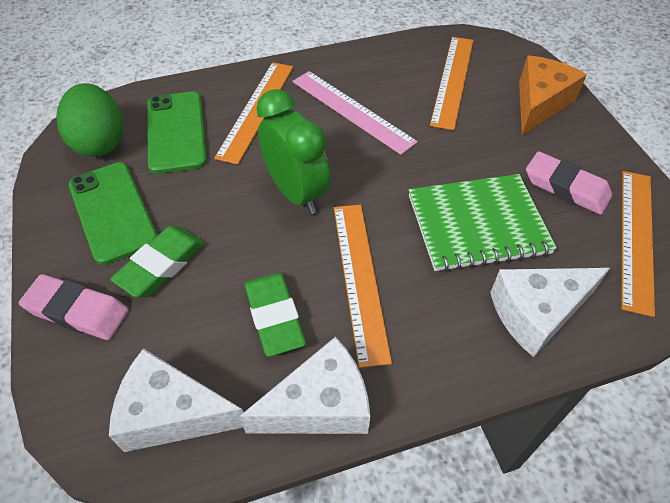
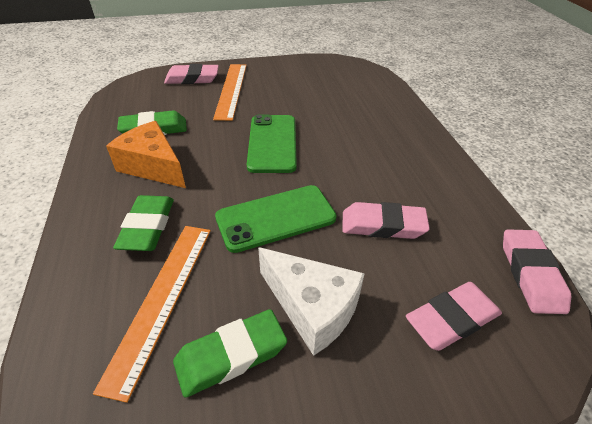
green clock: [256,89,331,214] = 1 -> none = 0
green egg: [56,83,123,157] = 1 -> none = 0
green eraser: [110,226,205,298] [244,273,306,357] = 2 -> [113,195,174,251] [117,111,187,135] [173,309,287,398] = 3
green notebook: [409,174,557,272] = 1 -> none = 0
orange ruler: [214,62,293,164] [334,205,392,368] [430,37,474,130] [621,171,655,317] = 4 -> [93,226,211,403] [213,64,247,121] = 2
pink eraser: [19,274,128,340] [526,151,612,215] = 2 -> [164,64,219,84] [342,202,430,239] [406,282,502,351] [503,229,571,314] = 4
pink ruler: [292,71,418,155] = 1 -> none = 0
white cheese: [109,348,243,452] [239,337,370,434] [490,268,610,357] = 3 -> [258,247,365,356] = 1

